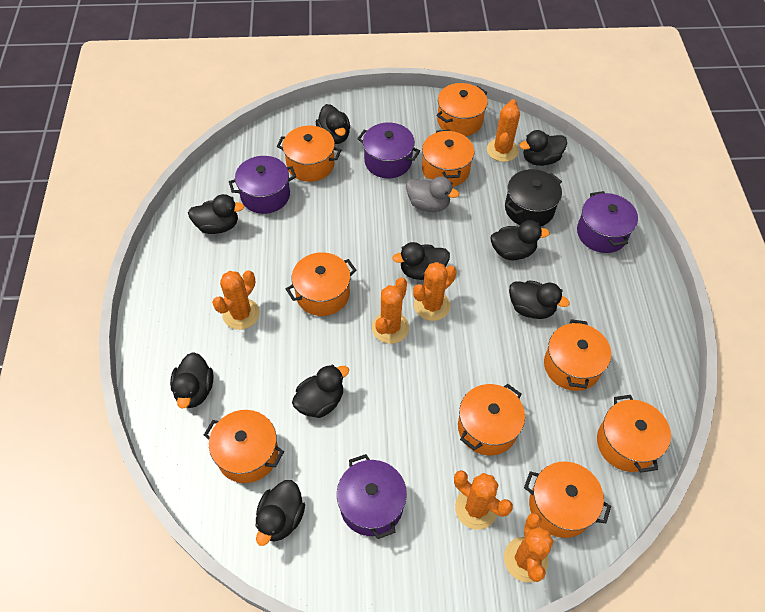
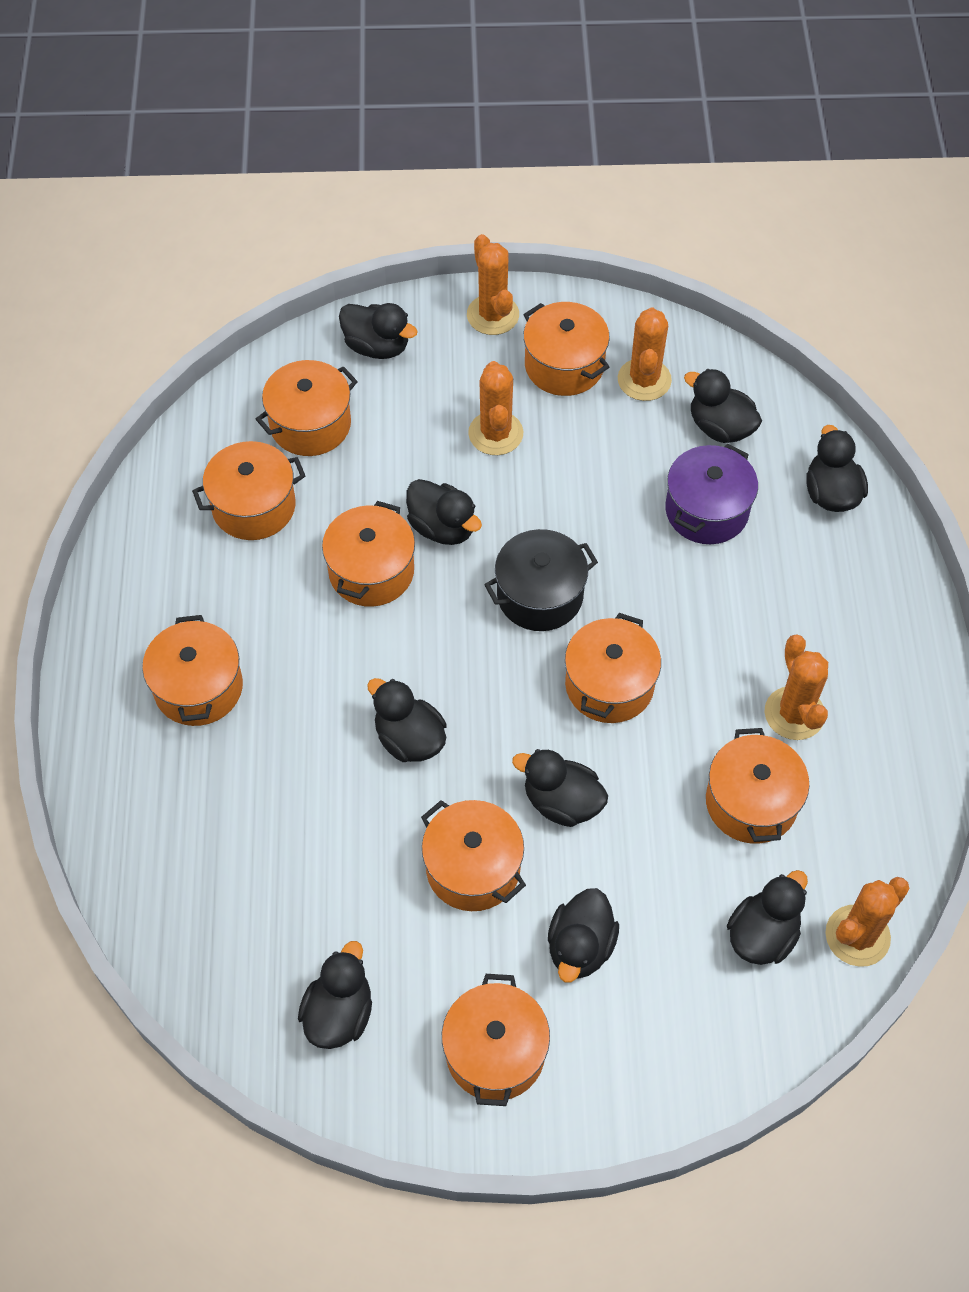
grey duck: [406,176,459,212] = 1 -> none = 0
orange cactus: [212,270,260,330] [372,278,409,344] [413,262,457,321] [454,470,513,530] [487,99,520,162] [504,513,554,582] = 6 -> [467,234,519,335] [468,361,523,455] [618,307,672,401] [765,634,828,740] [825,877,909,967] = 5
purple pot: [229,156,296,214] [337,454,407,539] [357,122,420,178] [577,191,638,253] = 4 -> [665,444,758,544] = 1

